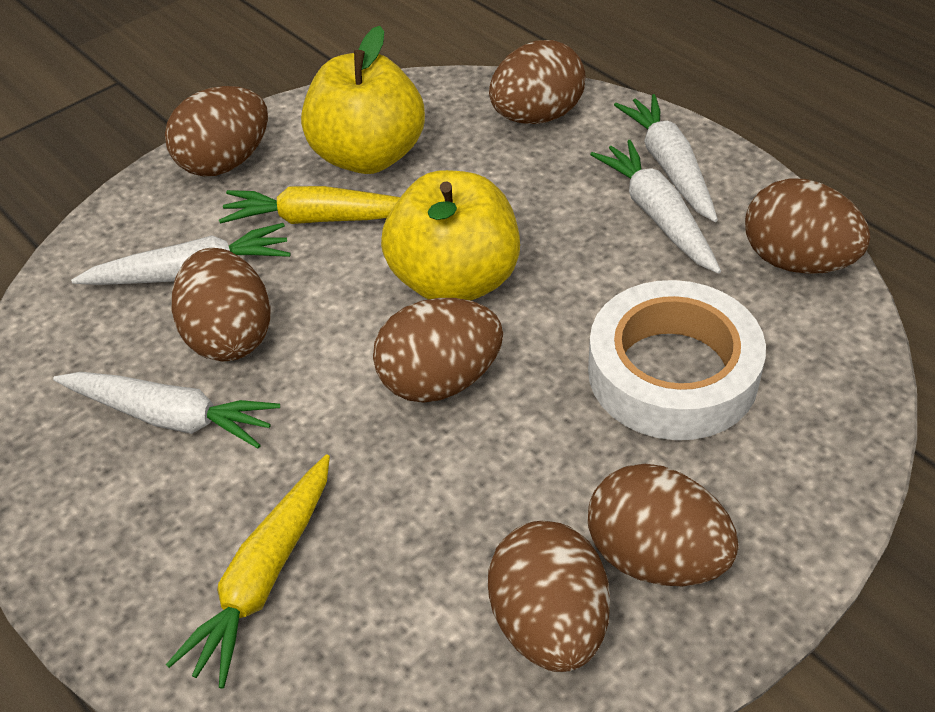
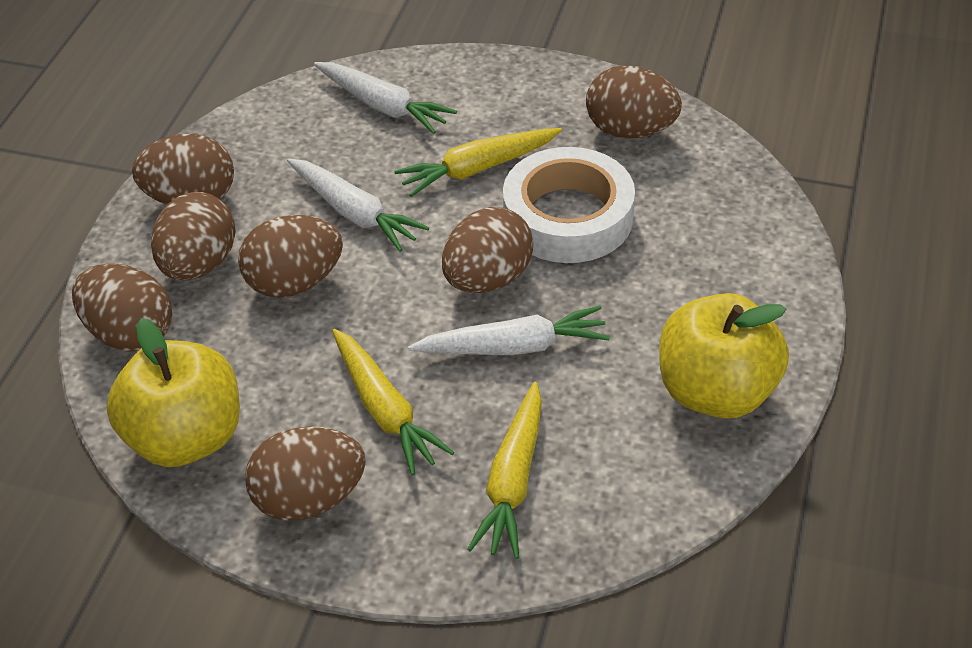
white carrot: [53,372,280,449] [71,223,291,285] [590,140,721,274] [614,94,718,222] = 4 -> [287,158,429,252] [314,62,457,134] [408,306,610,355] = 3
yellow carrot: [166,454,330,689] [219,186,400,224] = 2 -> [332,329,455,475] [394,128,562,197] [467,382,542,559] = 3

